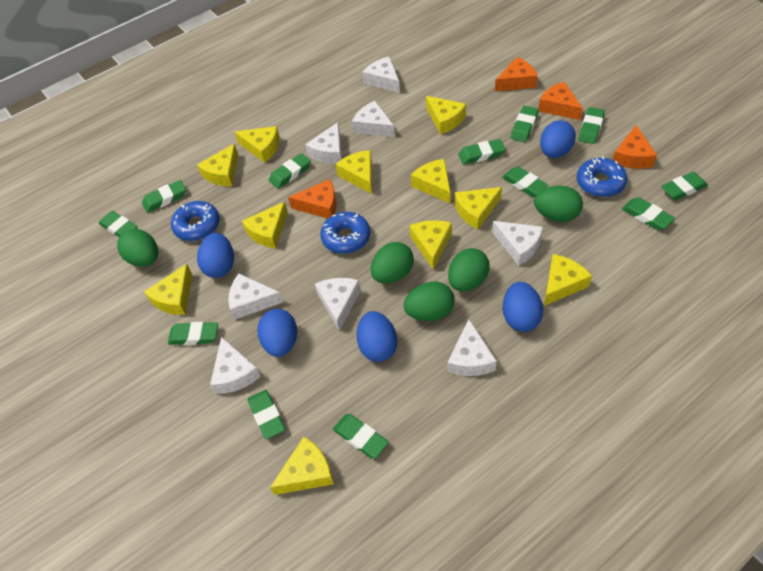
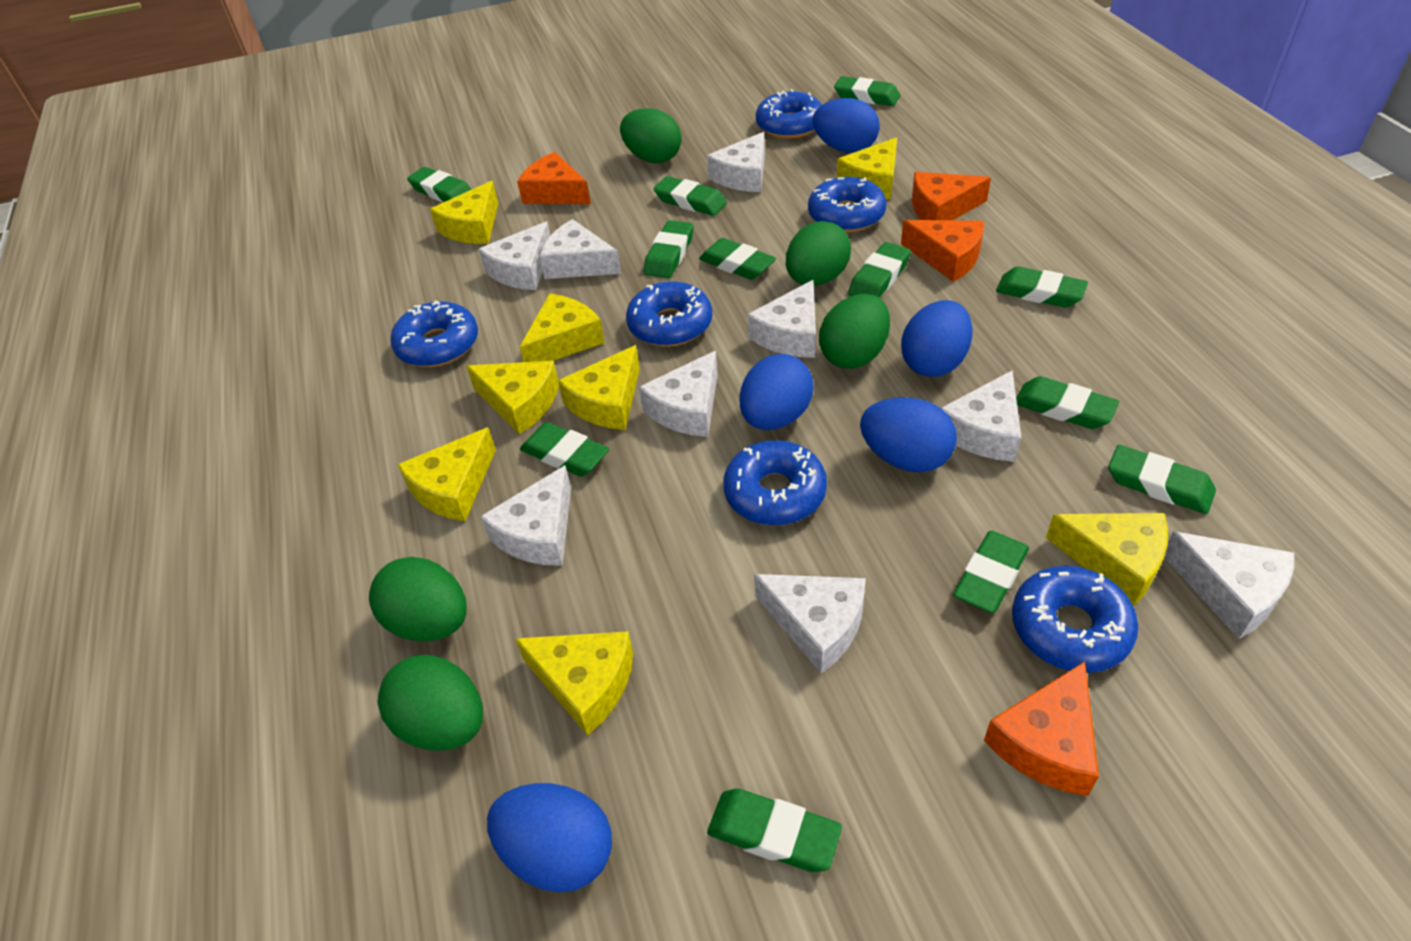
blue donut: [171,201,220,241] [320,212,370,254] [577,156,627,197] = 3 -> [390,301,478,367] [626,281,712,347] [723,440,827,526] [755,89,822,139] [808,177,886,232] [1012,566,1138,673] = 6
white cheese: [210,337,261,394] [229,274,283,320] [305,122,342,164] [315,278,361,331] [352,101,395,137] [362,57,400,93] [447,319,497,376] [492,221,543,266] = 8 -> [478,221,551,290] [480,465,571,566] [540,219,621,279] [639,351,718,437] [707,132,765,192] [747,280,816,358] [754,574,866,674] [941,370,1021,462] [1164,531,1294,639] = 9
yellow cheese: [144,264,192,315] [197,144,238,186] [235,126,280,163] [242,202,288,249] [270,437,334,495] [335,150,372,194] [409,220,452,270] [411,159,450,203] [426,96,466,134] [455,187,502,229] [544,254,592,306] = 11 -> [397,427,496,521] [430,181,498,244] [466,361,559,434] [515,631,633,736] [520,293,605,362] [558,345,640,430] [837,137,897,199] [1046,513,1168,606] = 8

